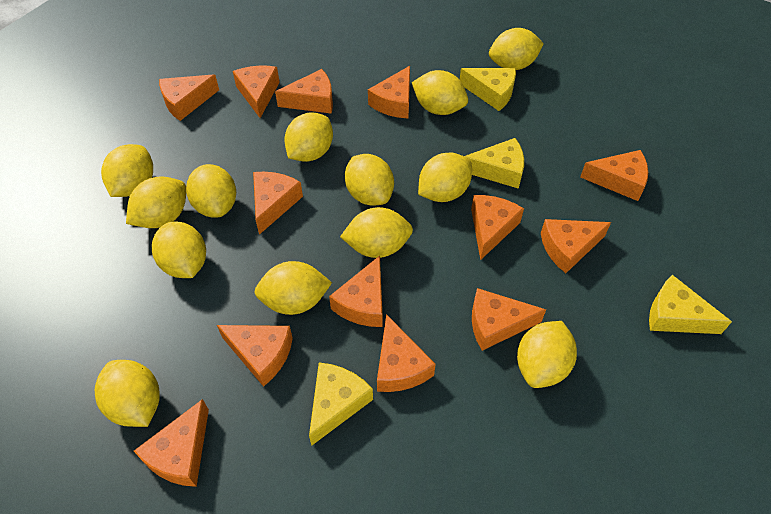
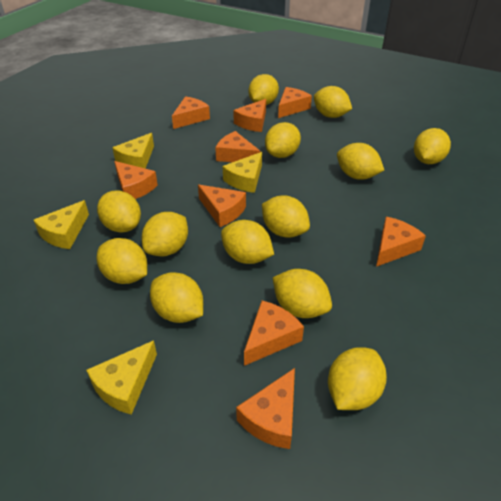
orange cheese: [134,399,209,487] [159,74,219,121] [217,325,293,387] [233,66,280,118] [253,172,303,235] [275,69,333,114] [329,256,383,327] [368,66,410,118] [377,314,436,392] [471,195,524,260] [472,288,546,351] [541,219,611,273] [580,150,648,201] = 13 -> [114,161,158,199] [172,96,210,129] [198,185,246,227] [215,131,260,162] [233,99,266,132] [236,368,295,449] [244,301,304,366] [278,87,312,118] [376,217,426,267] = 9

